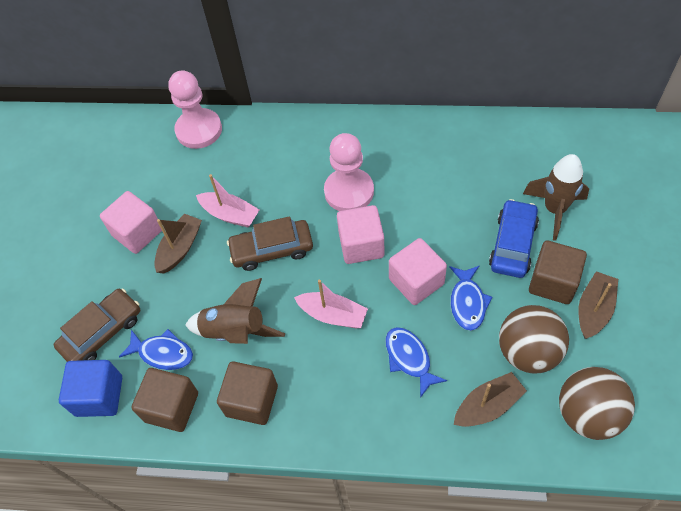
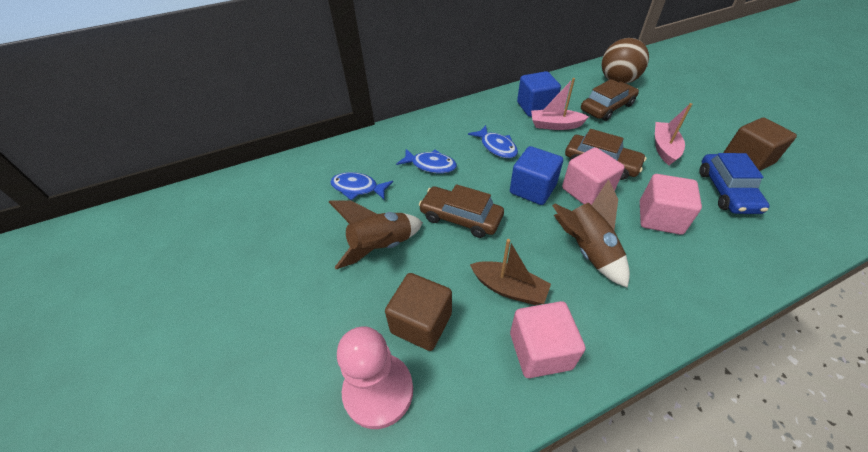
blue cube: [59,360,122,417] = 1 -> [510,146,563,205] [517,71,561,117] = 2
brown ball: [499,305,569,374] [559,367,635,440] = 2 -> [602,38,649,84] = 1
brown boat: [154,214,202,274] [454,372,527,427] [578,271,618,339] = 3 -> [470,239,551,305] = 1
brown car: [54,288,140,362] [227,216,313,271] = 2 -> [419,184,504,238] [565,129,647,180] [581,79,639,121] = 3
brown cube: [131,368,198,432] [217,361,278,425] [529,240,587,304] = 3 -> [385,273,452,351] [723,118,797,171] = 2
pink pawn: [168,70,222,149] [324,133,374,211] = 2 -> [337,326,413,429] = 1

